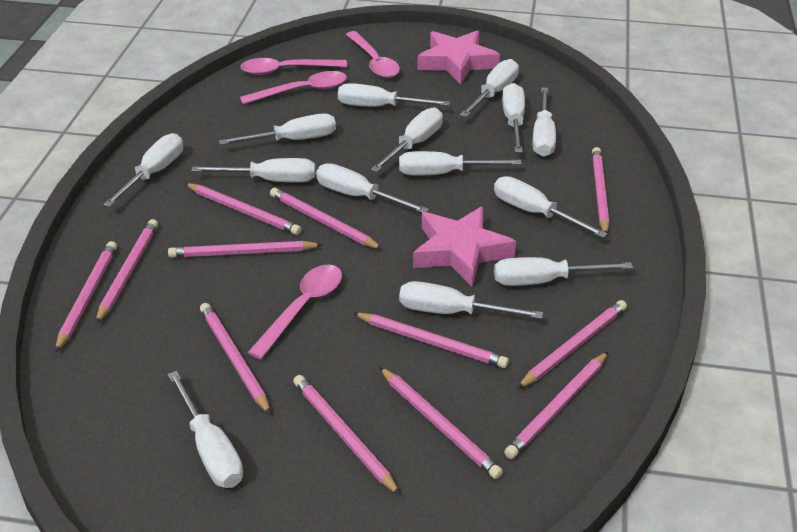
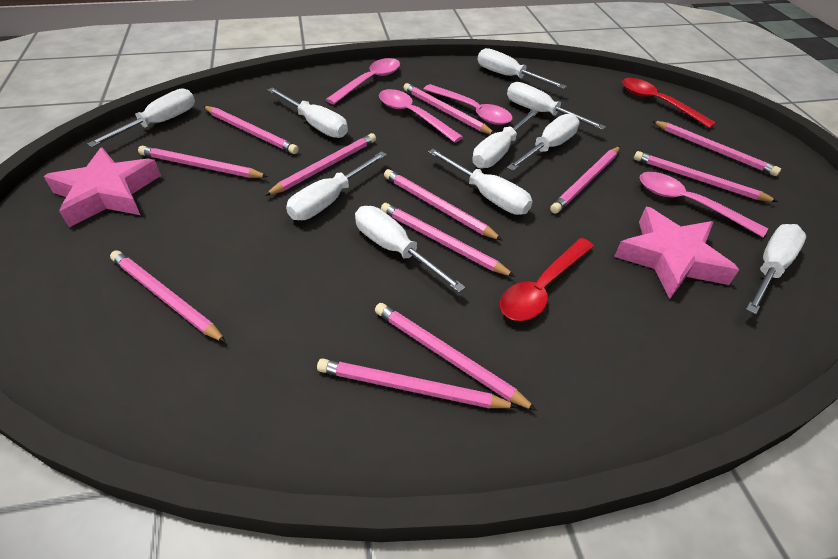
red spoon: none = 0 -> [500,238,594,321] [622,78,716,128] = 2
white screwdriver: [103,133,183,207] [168,371,243,488] [191,158,316,182] [219,114,336,145] [316,163,429,213] [338,83,450,107] [371,108,443,172] [399,151,522,176] [399,281,543,319] [460,59,519,117] [494,176,607,238] [494,257,633,286] [502,83,525,153] [533,87,556,157] = 14 -> [87,88,195,147] [267,87,348,138] [286,151,387,220] [355,206,465,293] [428,149,533,215] [472,110,538,168] [477,48,567,89] [507,82,606,130] [507,113,580,171] [746,224,806,315] = 10

